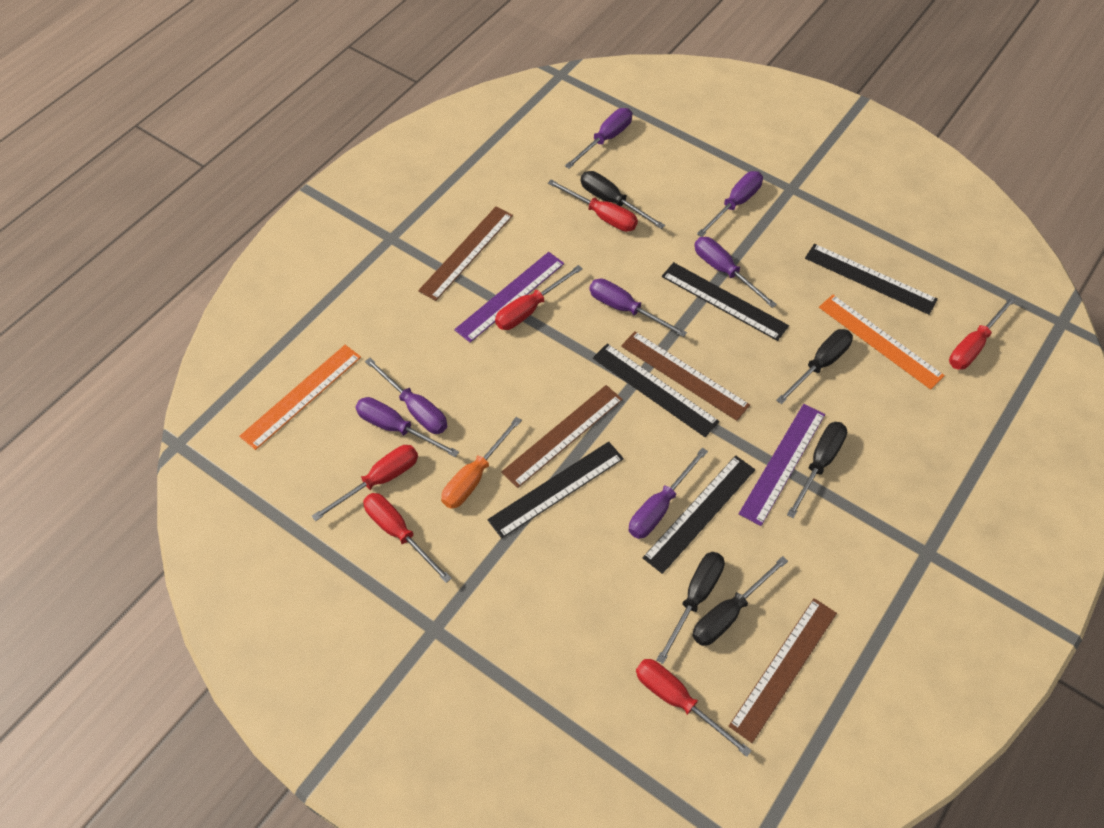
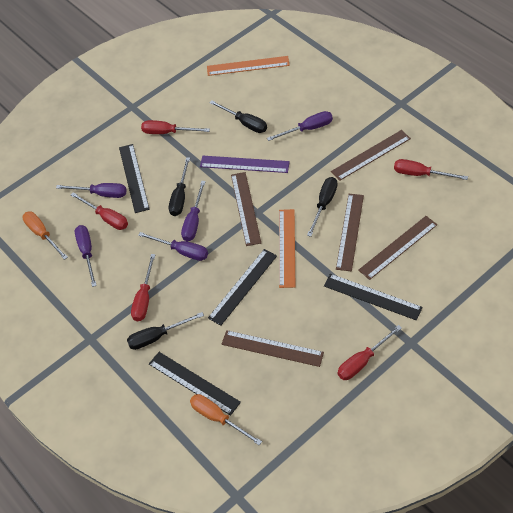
black ruler: [487,442,624,538] [593,344,720,437] [642,455,755,574] [662,262,789,341] [805,244,938,315] = 5 -> [119,144,150,213] [149,352,241,416] [208,249,277,326] [324,274,423,320] = 4
black screwdriver: [581,171,665,229] [656,552,725,664] [692,556,788,646] [776,329,853,404] [787,422,847,518] = 5 -> [127,312,204,350] [169,157,190,216] [209,100,267,133] [307,177,337,237] = 4
brown ruler: [418,207,513,301] [501,385,623,488] [621,331,750,421] [728,598,837,743] = 4 -> [221,330,324,367] [231,172,261,246] [331,130,411,181] [336,194,364,271] [358,216,437,280] = 5
orange screwdriver: [441,417,522,509] = 1 -> [22,212,68,260] [190,394,262,445] = 2
purple ruler: [454,252,564,343] [739,404,825,526] = 2 -> [200,156,290,173] = 1
purple screwdriver: [356,397,459,457] [365,358,447,434] [565,108,632,169] [589,278,687,337] [629,448,708,539] [694,237,777,308] [697,171,763,237] = 7 -> [56,183,127,198] [75,225,97,287] [138,232,208,261] [181,181,206,242] [267,111,333,141] = 5
red screwdriver: [312,445,418,521] [363,493,452,583] [495,265,583,330] [548,180,638,232] [636,659,752,757] [949,296,1016,370] = 6 -> [71,192,128,230] [131,254,156,321] [141,120,210,134] [338,325,402,380] [394,159,468,180] = 5

